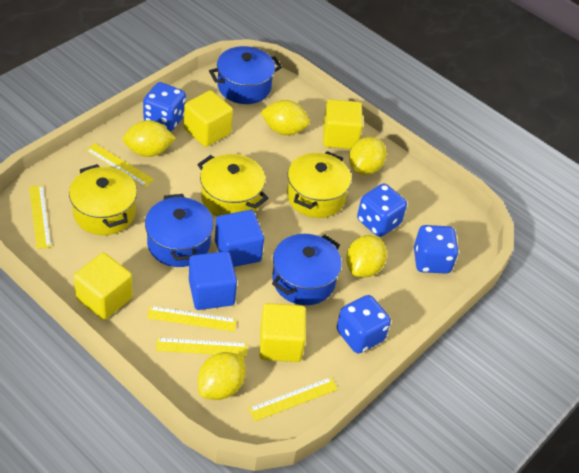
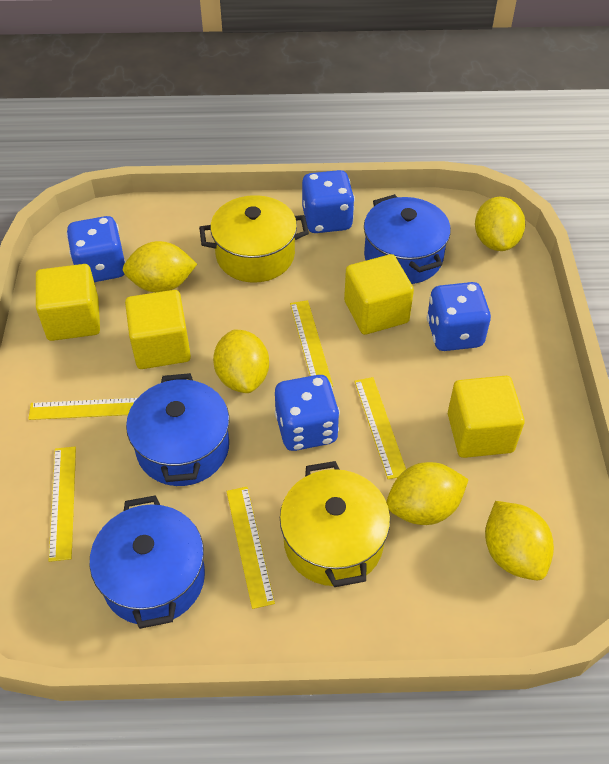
blue cube: [189,251,237,310] [215,210,264,267] = 2 -> none = 0
yellow pot: [69,164,137,235] [197,154,268,217] [287,151,351,218] = 3 -> [199,195,309,283] [280,461,390,587] = 2

